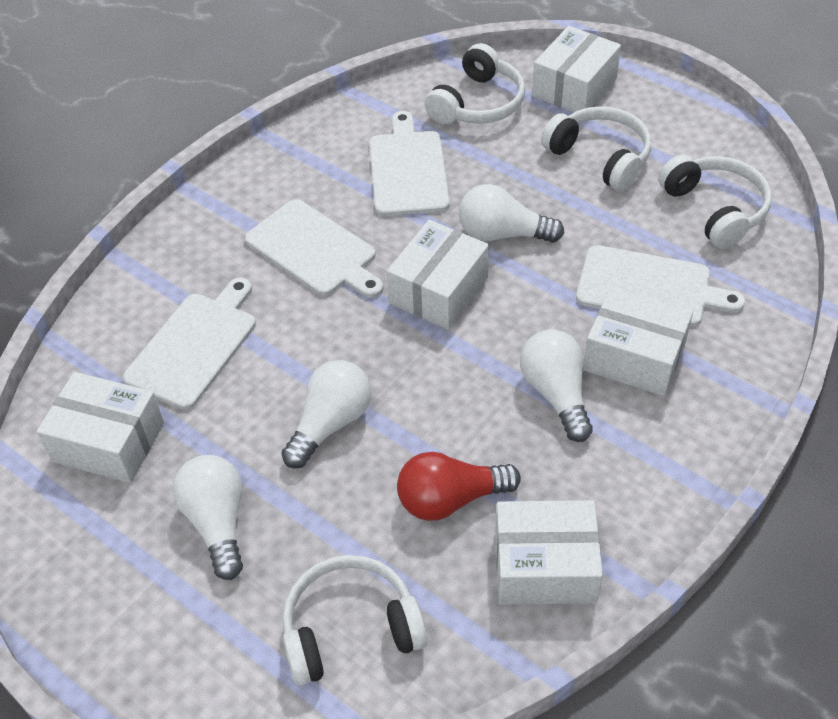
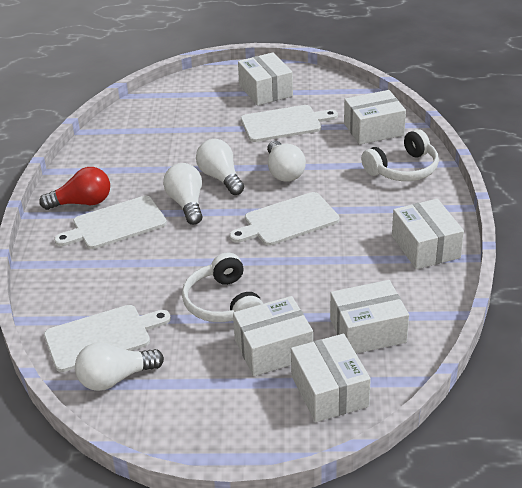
white box: [37,372,164,483] [387,220,489,330] [495,500,603,605] [532,26,621,112] [583,286,693,396] = 5 -> [233,296,313,376] [238,52,293,106] [291,334,371,422] [330,280,409,354] [344,90,406,145] [392,199,464,269] = 6
white headphones: [282,555,428,686] [425,43,525,125] [541,106,651,191] [658,155,772,249] = 4 -> [182,252,263,322] [361,129,439,181] = 2

